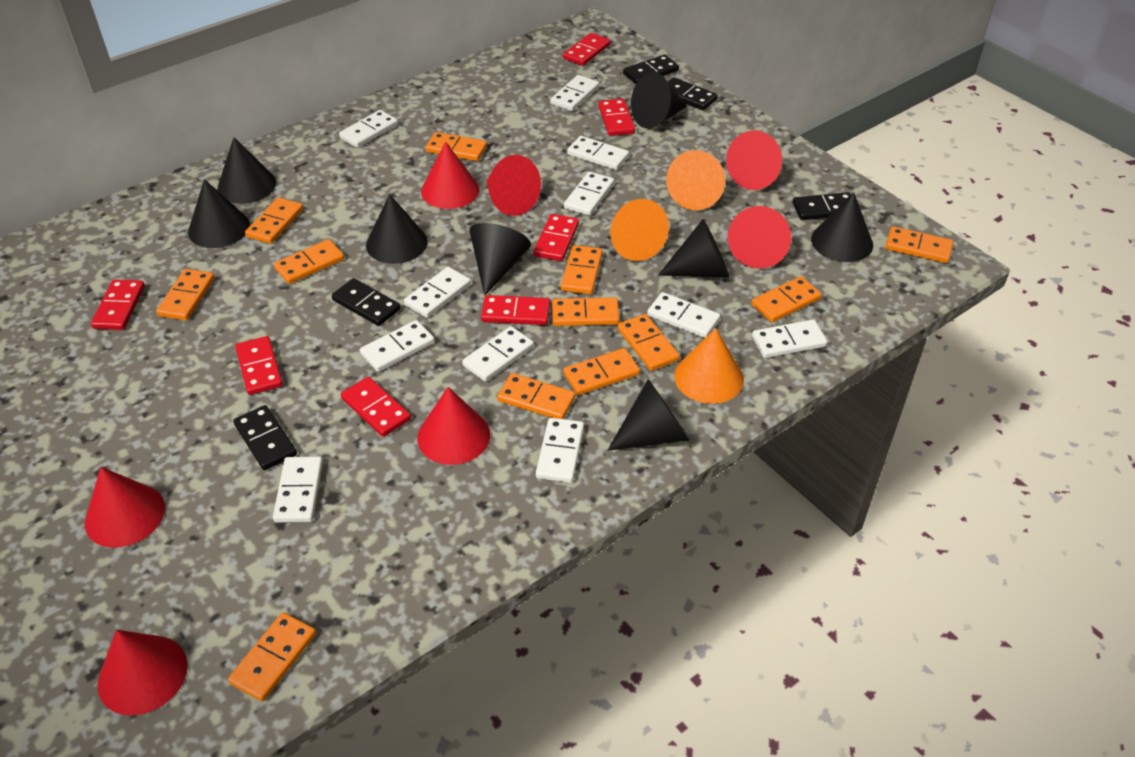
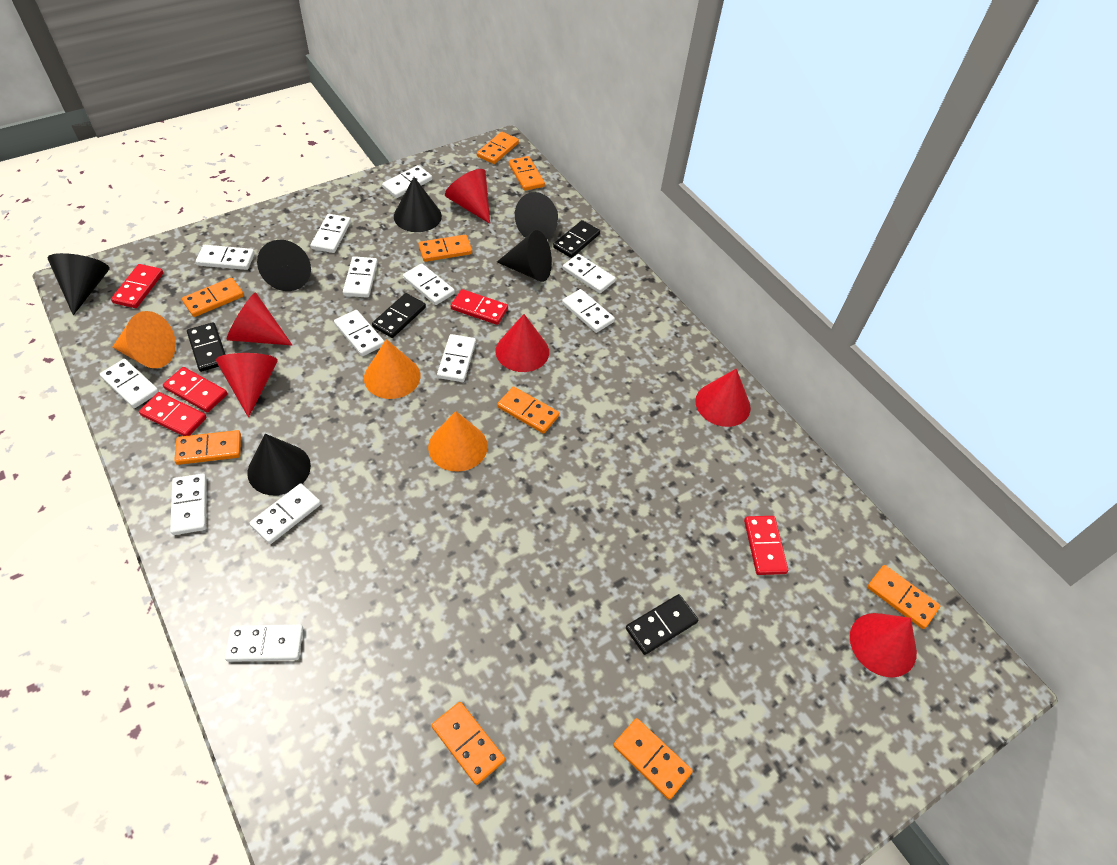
black cone: [188,179,250,248] [217,137,276,204] [366,194,428,264] [469,223,531,296] [608,379,689,451] [631,72,687,129] [658,219,729,277] [811,193,873,262] = 8 -> [47,253,110,315] [247,434,311,495] [257,240,311,291] [394,177,442,232] [497,230,552,282] [515,192,558,239] = 6
black domino: [233,405,297,470] [332,278,401,326] [623,55,679,84] [668,77,718,110] [793,192,851,220] = 5 -> [187,322,226,372] [372,293,426,338] [553,220,600,258] [626,594,698,655] = 4
orange domino: [156,269,215,320] [228,612,316,702] [245,197,303,244] [274,239,344,284] [425,132,487,161] [497,373,575,419] [552,297,619,326] [561,245,603,294] [564,348,640,395] [617,314,680,371] [751,276,822,322] [885,226,953,263] = 12 -> [174,430,241,465] [182,278,244,317] [419,235,472,262] [432,702,505,785] [477,132,519,164] [497,387,559,434] [509,156,545,191] [613,718,693,800] [867,565,940,629] = 9
red cone: [85,467,165,548] [98,630,188,716] [418,387,490,465] [421,142,479,209] [486,155,541,216] [726,130,782,190] [728,206,791,269] = 7 -> [216,353,278,417] [227,292,292,345] [445,169,490,224] [496,314,549,372] [695,369,751,427] [850,613,917,677] = 6
red domino: [91,280,145,330] [235,336,283,395] [341,377,411,437] [481,295,550,325] [533,214,579,261] [563,33,611,66] [598,99,635,136] = 7 -> [111,264,163,308] [139,392,207,436] [163,367,227,412] [451,289,508,325] [744,516,788,575] = 5
white domino: [273,457,323,523] [339,110,398,148] [360,320,435,372] [404,267,471,318] [462,326,534,382] [536,418,584,483] [550,75,599,111] [564,171,614,216] [567,136,629,170] [647,292,720,338] [752,319,827,358] = 11 -> [100,359,159,408] [170,473,207,535] [196,245,255,270] [225,624,303,662] [249,484,321,544] [311,214,351,253] [334,310,384,356] [343,256,378,298] [382,165,432,198] [403,263,455,305] [437,334,476,382] [562,289,615,333] [563,254,616,293] = 13

